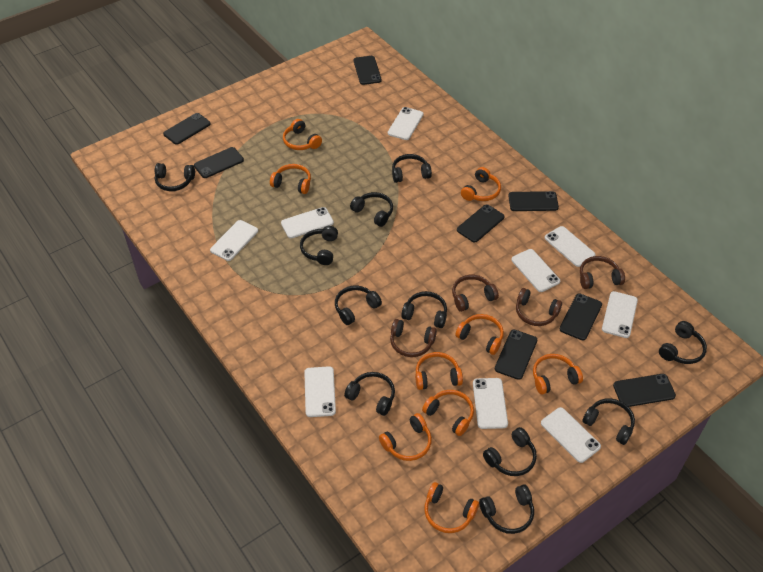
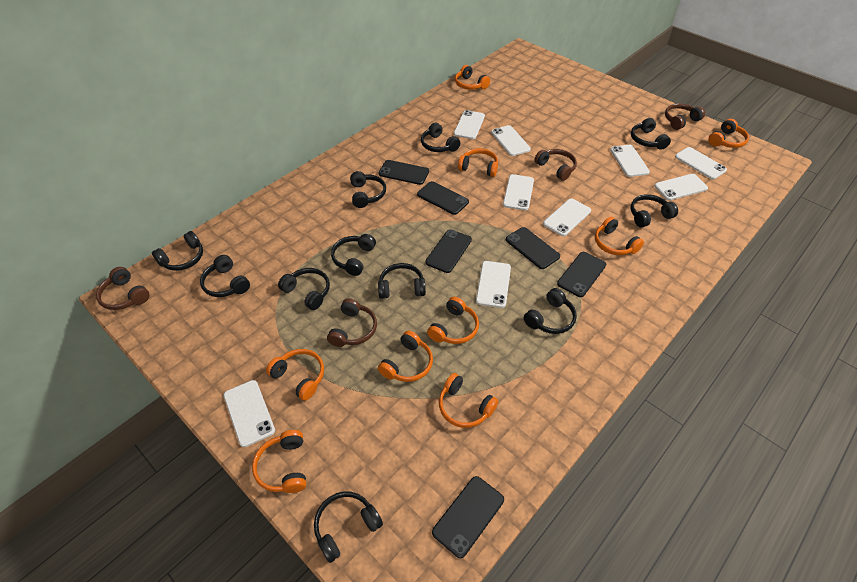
black phone: [163,113,211,145] [194,147,244,178] [353,56,382,85] [457,204,505,242] [495,330,538,380] [509,191,559,211] [560,293,602,340] [613,374,676,407] = 8 -> [379,160,429,185] [417,181,469,215] [425,229,472,273] [432,476,504,558] [506,227,560,269] [557,252,606,297] = 6

